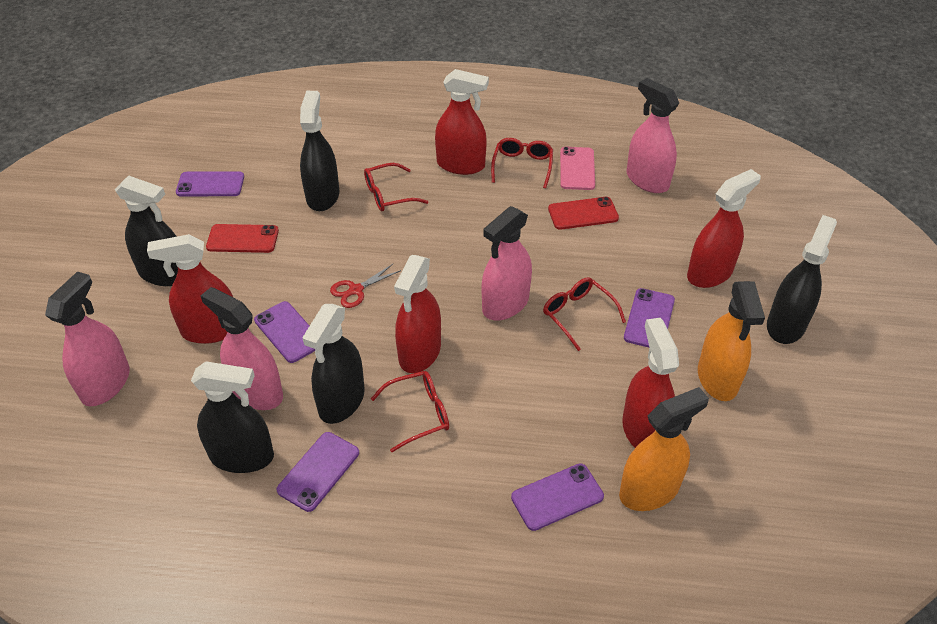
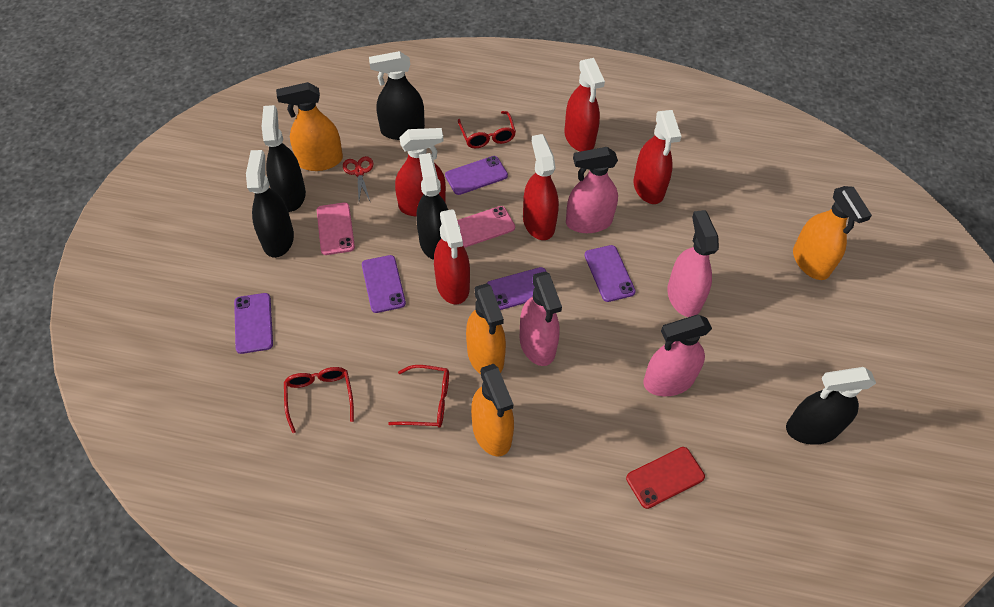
orange spray bottle: [619,387,709,511] [698,281,765,401] = 2 -> [276,82,343,171] [466,283,506,374] [471,364,514,457] [793,186,872,280] = 4
pink phone: [560,147,595,190] = 1 -> [317,202,355,255] [457,206,515,248] = 2
red glasses: [364,163,428,211] [371,371,449,452] [491,138,553,188] [543,277,626,351] = 4 -> [284,367,354,433] [388,365,449,428] [458,111,516,148] = 3
red phone: [206,224,279,253] [548,197,619,230] = 2 -> [626,447,705,509] = 1

